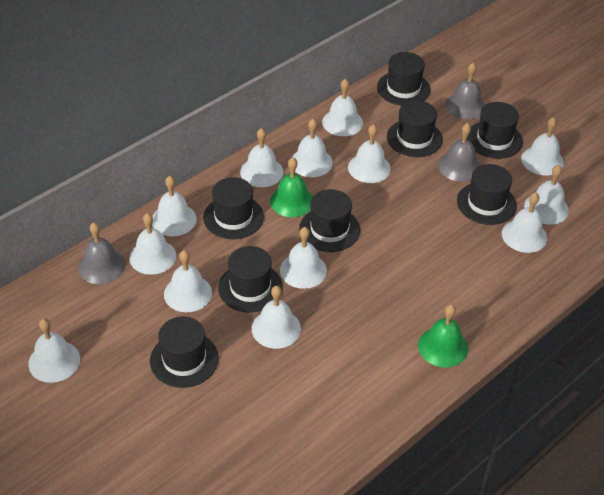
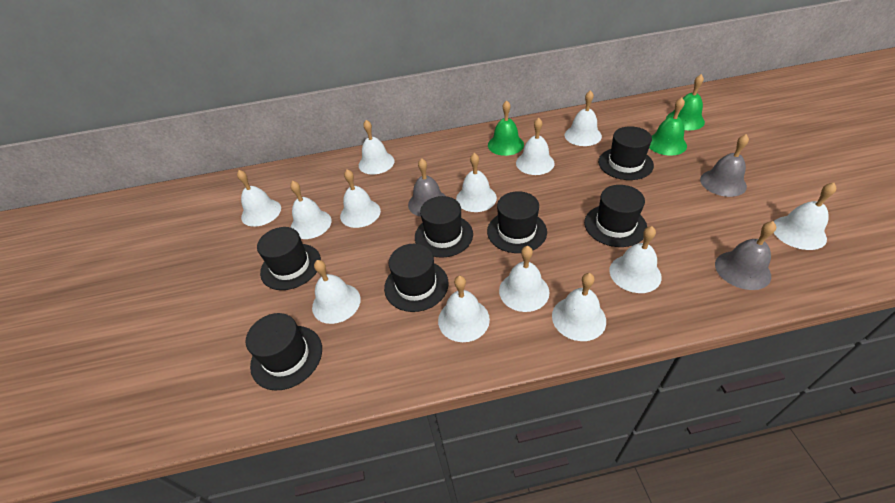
black hat: [150,317,219,388] [203,177,264,239] [218,246,283,313] [299,189,360,252] [377,52,430,106] [387,100,443,157] [457,164,517,225] [467,102,523,159] = 8 -> [246,313,322,390] [257,227,321,290] [384,244,449,312] [415,196,473,258] [487,191,547,253] [584,185,647,247] [598,126,654,180] = 7
green bell: [270,157,313,217] [418,304,468,368] = 2 -> [488,100,524,156] [649,97,687,155] [666,74,705,130] = 3

